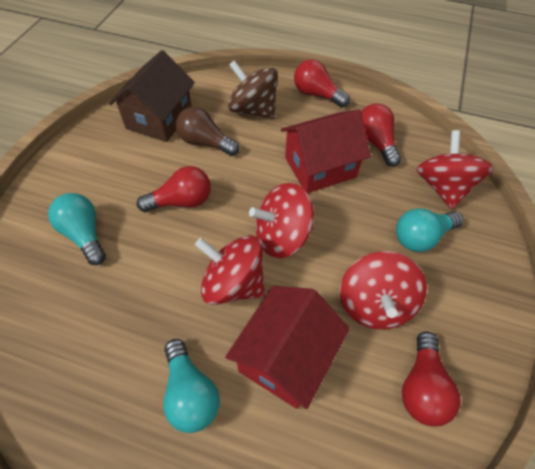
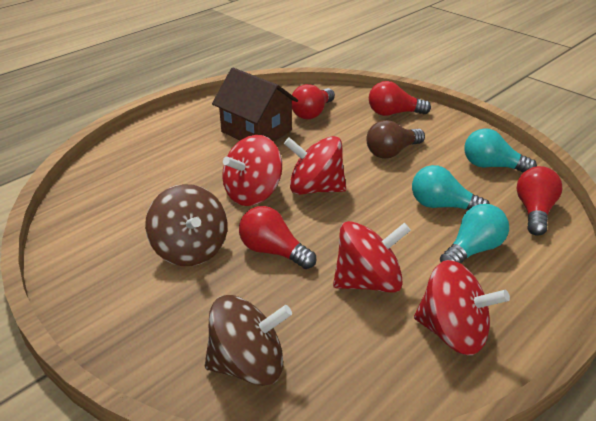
brown spinning top: [228,60,278,119] = 1 -> [145,184,228,266] [205,295,292,386] = 2
red house: [225,286,350,409] [281,110,371,193] = 2 -> none = 0

